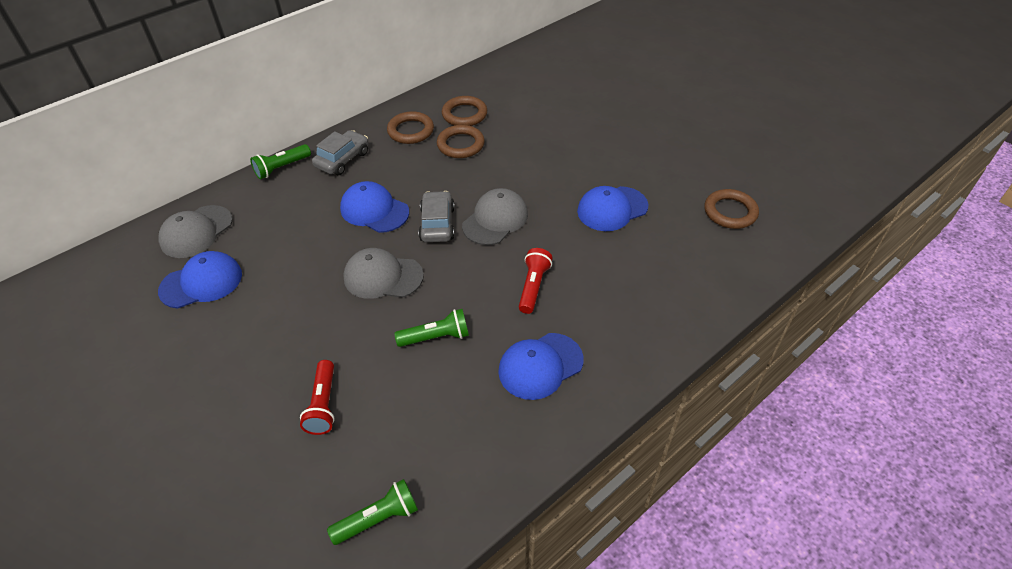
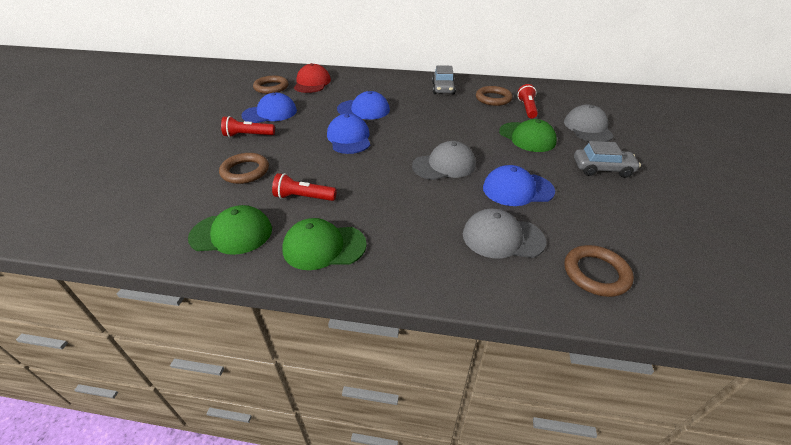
green cap: none = 0 -> [188,205,272,255] [282,218,367,270] [499,119,557,152] = 3
green flashlight: [250,144,311,179] [327,479,418,545] [394,309,469,347] = 3 -> none = 0
red cap: none = 0 -> [294,63,331,93] = 1
red flashlight: [300,360,335,435] [519,248,553,314] = 2 -> [221,116,275,137] [272,173,337,201] [517,84,538,119] = 3

